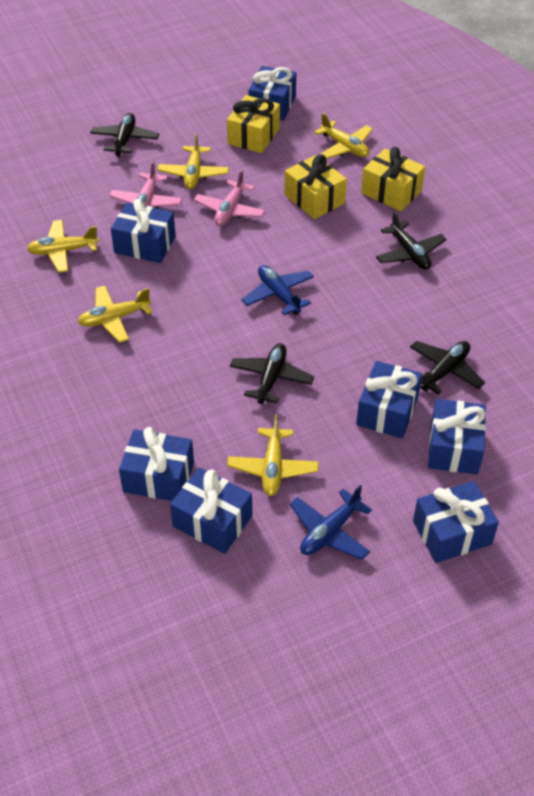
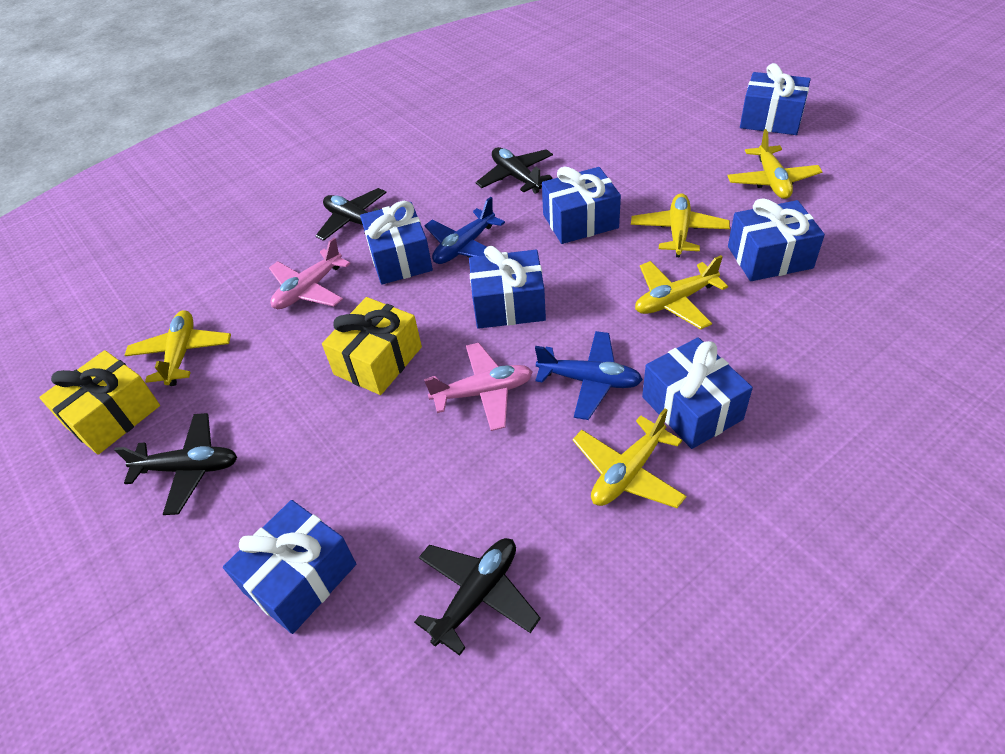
yellow gift: [227,95,280,153] [284,154,347,219] [361,147,425,211] = 3 -> [39,350,160,455] [322,297,422,395] = 2

